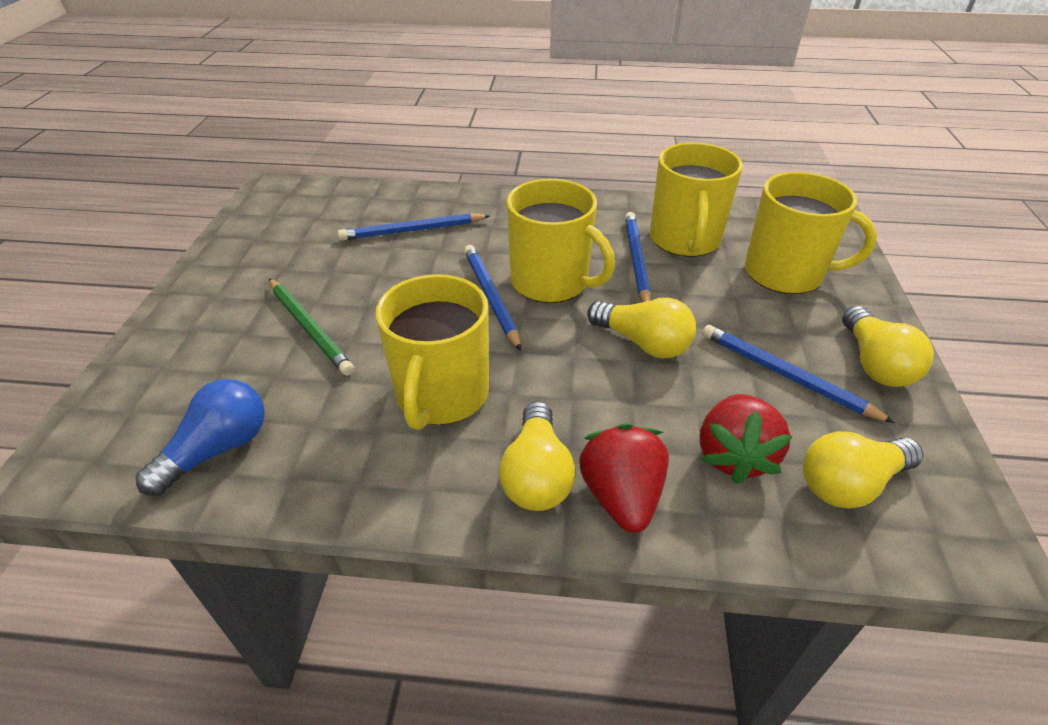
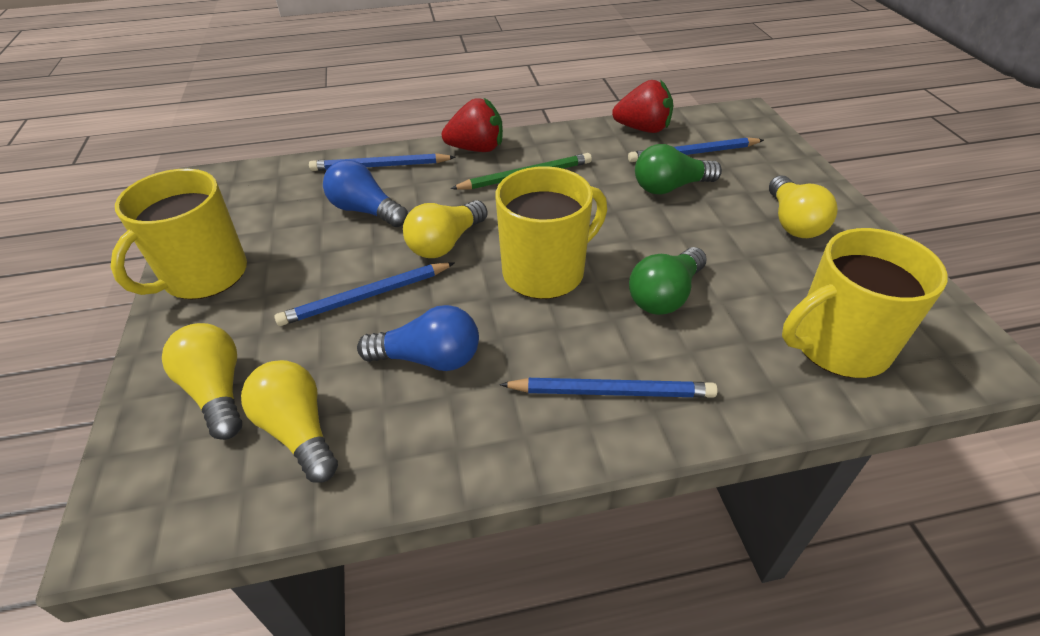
blue light bulb: [136,379,265,496] = 1 -> [323,160,408,227] [357,305,479,371] = 2
green light bulb: none = 0 -> [629,247,707,315] [635,144,722,194] = 2
yellow mug: [376,274,489,430] [506,179,615,303] [650,142,743,257] [745,172,877,294] = 4 -> [110,169,247,299] [495,166,607,299] [782,228,948,378] = 3

